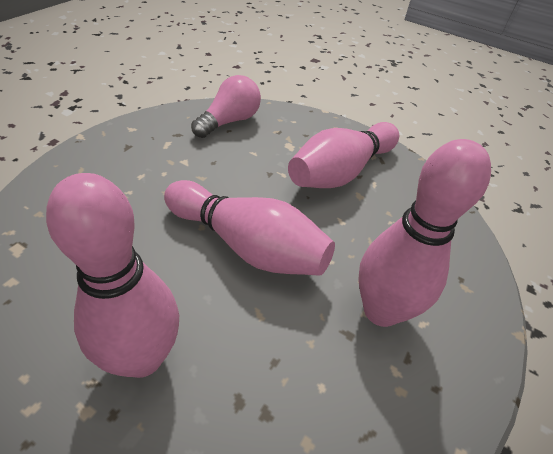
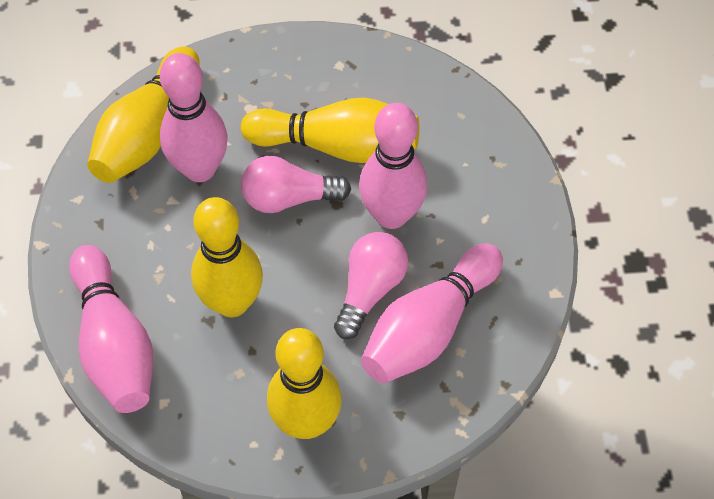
pink light bulb: [191,75,261,138] = 1 -> [241,156,351,213] [334,232,408,339] = 2
yellow bowling pin: none = 0 -> [87,46,200,183] [191,197,263,317] [241,97,419,163] [267,328,342,439] = 4

